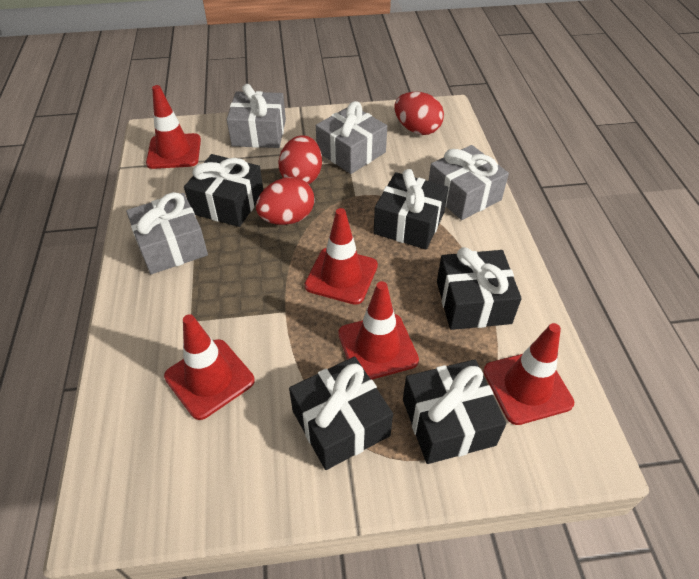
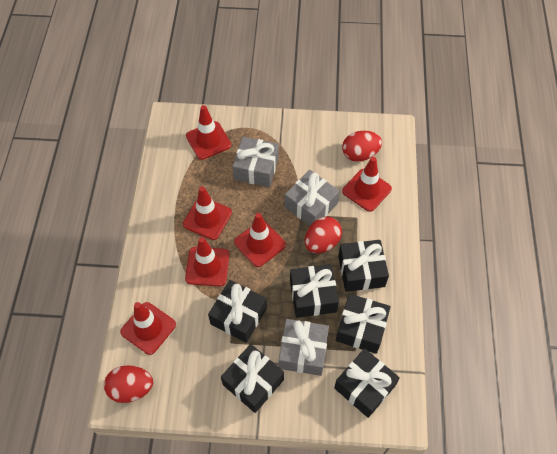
black gift: [184,154,263,227] [289,356,393,470] [374,169,448,249] [403,359,506,464] [437,247,522,330] = 5 -> [208,280,267,343] [221,344,284,413] [290,264,339,318] [334,349,400,418] [336,294,391,354] [338,240,389,292] = 6
grey gift: [126,192,208,274] [227,84,286,148] [316,101,387,174] [429,145,509,220] = 4 -> [233,137,279,187] [279,319,329,376] [285,170,340,226] = 3
red traffic cone: [146,85,201,169] [164,314,255,420] [304,208,378,305] [338,281,419,380] [483,323,574,425] = 5 -> [120,302,176,355] [183,186,232,240] [185,237,230,287] [186,105,231,160] [234,213,286,267] [342,157,392,212] = 6

